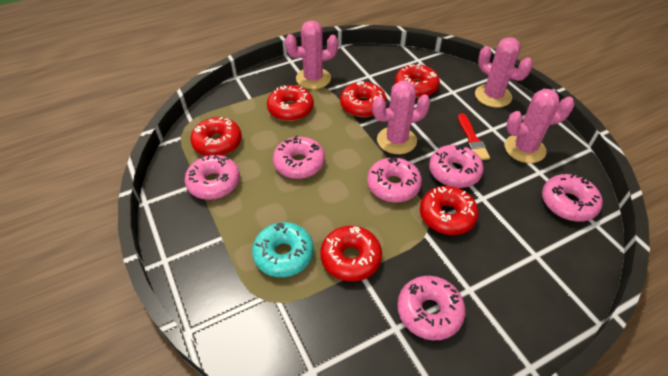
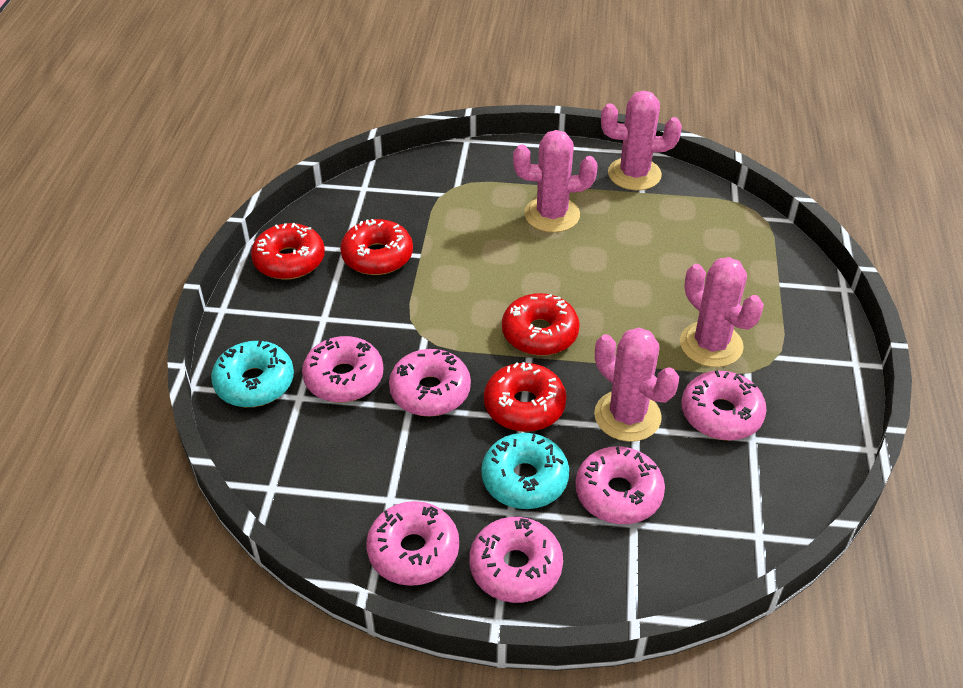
red brush: [458,113,490,160] = 1 -> none = 0
red donut: [190,117,242,156] [267,85,314,121] [321,226,382,282] [340,81,387,117] [395,63,440,98] [420,186,478,235] = 6 -> [251,223,325,280] [340,219,413,275] [484,362,567,432] [502,293,580,356] = 4
turquoise donut: [252,222,314,277] = 1 -> [211,340,294,407] [481,433,569,509] = 2

